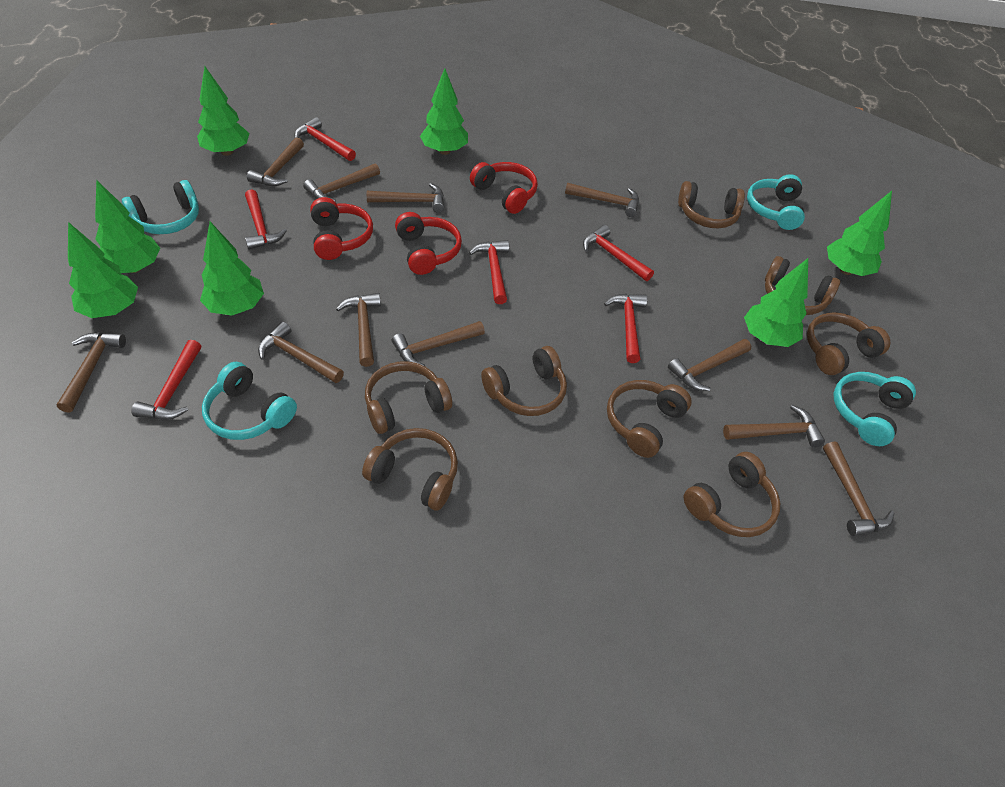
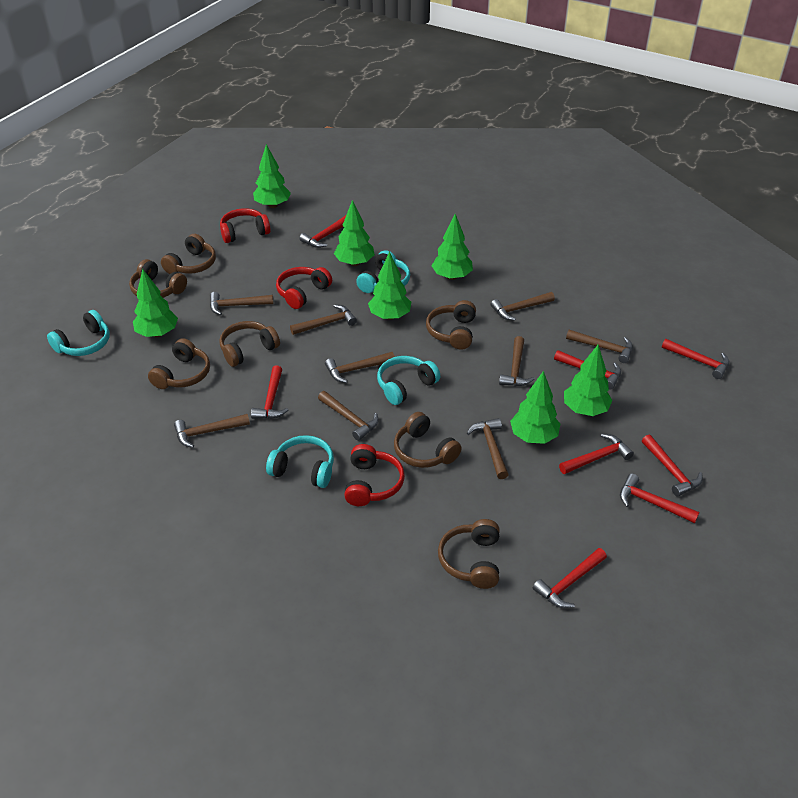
brown hammer: [56,332,126,413] [247,137,304,186] [258,322,344,383] [303,163,380,202] [336,293,381,367] [367,183,444,213] [392,321,485,366] [565,183,639,217] [668,339,751,391] [723,405,825,447] [823,442,894,536] = 11 -> [174,414,250,448] [210,292,274,315] [290,305,357,335] [318,391,379,441] [325,352,395,383] [467,418,509,479] [491,292,555,321] [499,336,535,386] [566,330,633,363] = 9
brown headphones: [362,428,458,511] [365,361,452,434] [481,346,567,416] [607,380,692,458] [678,181,745,228] [684,452,780,537] [765,256,840,315] [807,313,890,375] = 8 -> [129,259,187,298] [148,338,210,389] [161,234,216,274] [219,321,280,367] [394,412,462,468] [426,300,476,350] [438,519,500,589] = 7
red hammer: [131,340,201,420] [245,189,287,250] [295,117,356,161] [469,240,509,304] [583,225,654,281] [604,294,647,363] = 6 -> [251,366,289,419] [299,215,346,248] [533,548,607,608] [554,350,621,390] [559,434,634,474] [620,473,699,523] [642,435,703,497] [662,339,730,379] = 8

